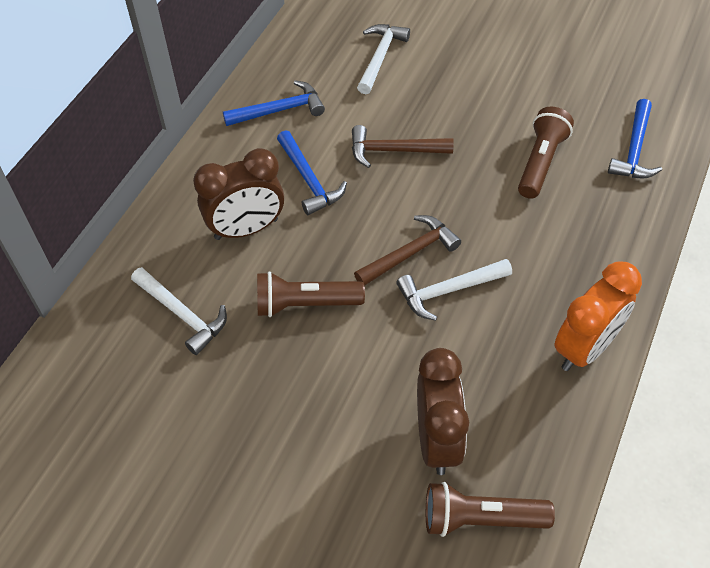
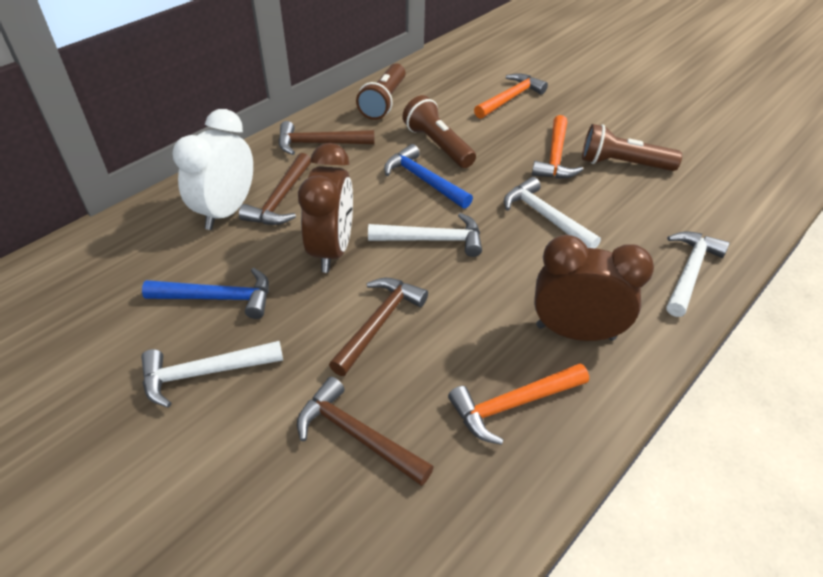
blue hammer: [223,80,325,126] [277,130,347,215] [608,99,662,178] = 3 -> [142,268,269,319] [384,144,473,209] = 2
brown hammer: [352,125,454,168] [354,215,461,286] = 2 -> [239,153,311,225] [278,121,375,155] [297,377,434,486] [329,278,428,376] = 4
orange clock: [554,261,642,371] = 1 -> none = 0
orange hammer: none = 0 -> [448,363,589,445] [474,73,548,119] [532,115,583,179] = 3
white clock: none = 0 -> [173,109,253,230] = 1
white hammer: [131,267,227,355] [357,24,410,94] [396,259,512,321] = 3 -> [141,341,283,408] [368,213,482,257] [504,177,601,249] [666,231,730,317] = 4

